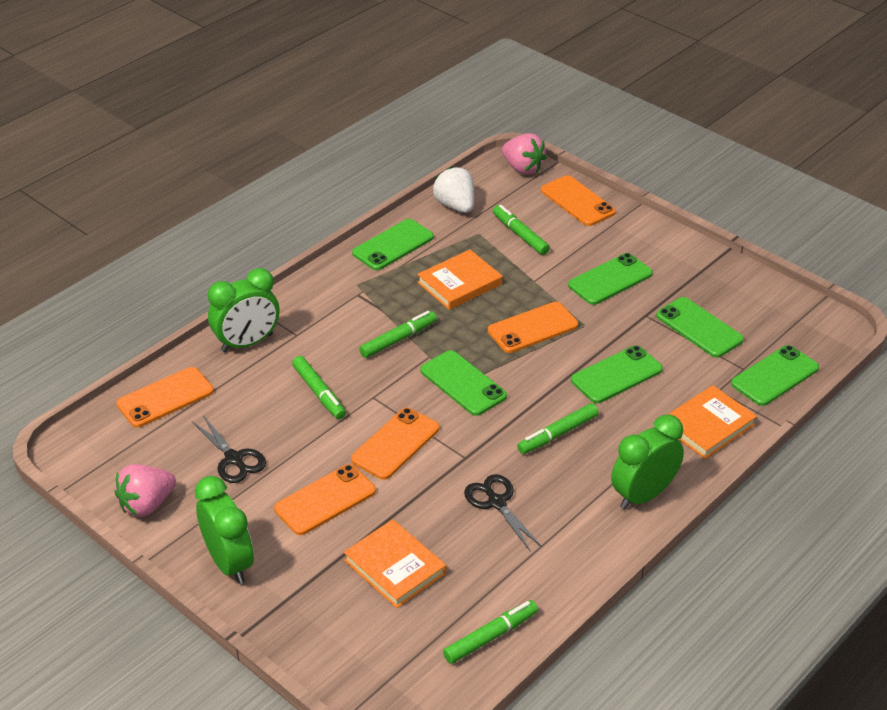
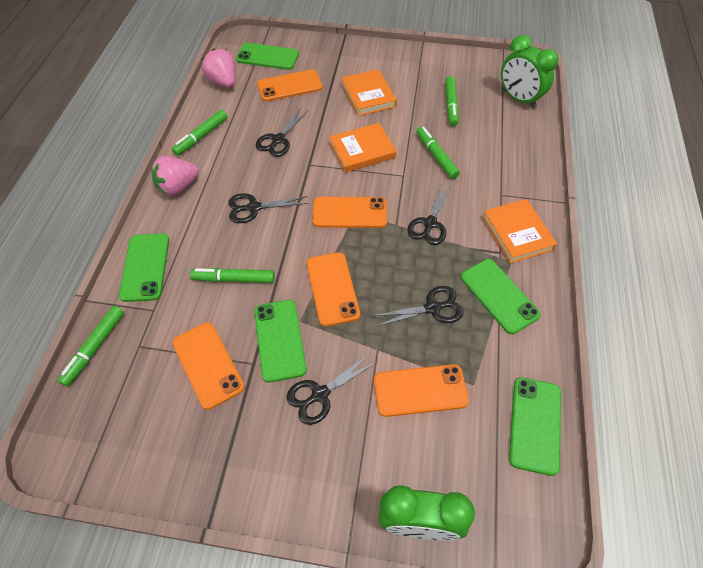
black scissors: [192,416,266,483] [464,474,542,551] = 2 -> [228,193,309,223] [256,108,308,157] [287,353,377,425] [374,286,464,327] [407,183,451,245] = 5
green clock: [195,476,254,584] [208,268,279,352] [611,415,684,510] = 3 -> [379,485,475,541] [501,35,558,108] = 2
green phone: [352,219,434,270] [420,350,507,416] [568,253,653,305] [571,345,663,403] [656,297,744,358] [731,345,819,406] = 6 -> [119,233,169,302] [236,43,299,70] [254,300,307,382] [461,259,541,334] [509,377,561,476] = 5
white strawberry: [433,167,474,213] = 1 -> none = 0

